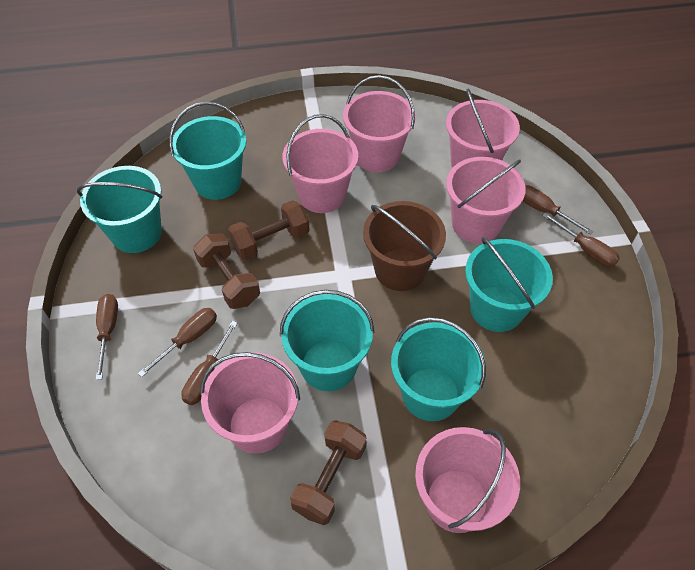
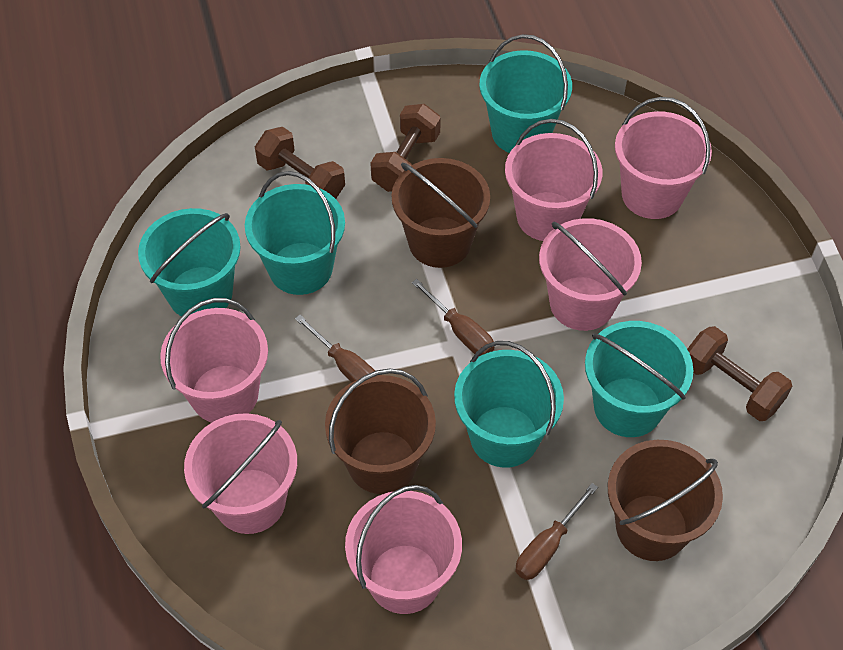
brown bucket: [363,201,446,291] = 1 -> [325,368,436,494] [392,158,490,268] [608,440,723,561] = 3
brown screwdriver: [96,294,118,380] [138,308,217,377] [181,321,237,405] [523,185,594,235] [542,213,620,267] = 5 -> [295,315,375,382] [412,279,494,356] [515,483,598,580] = 3

